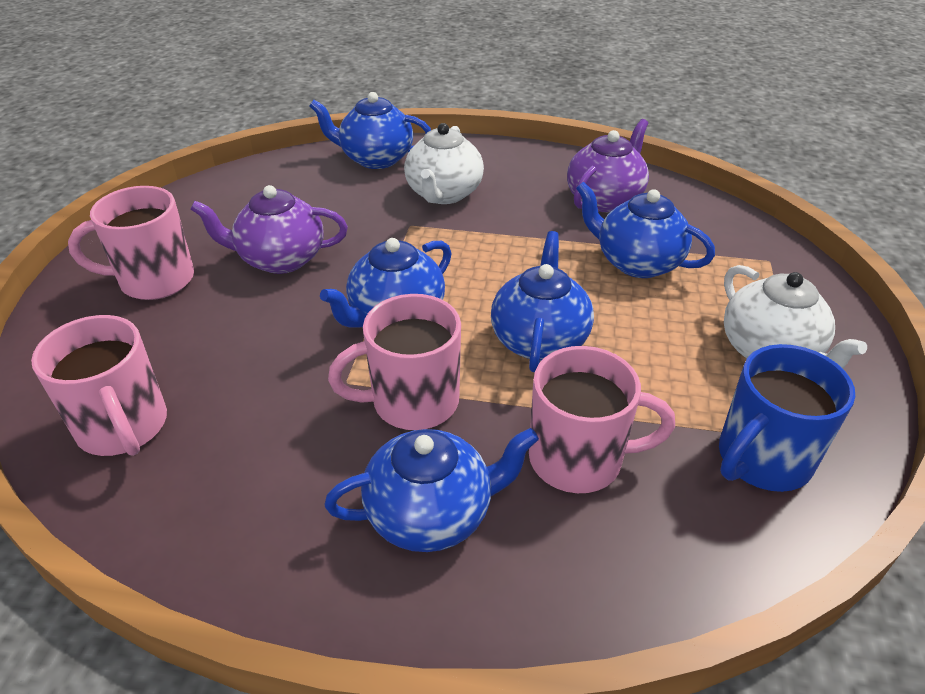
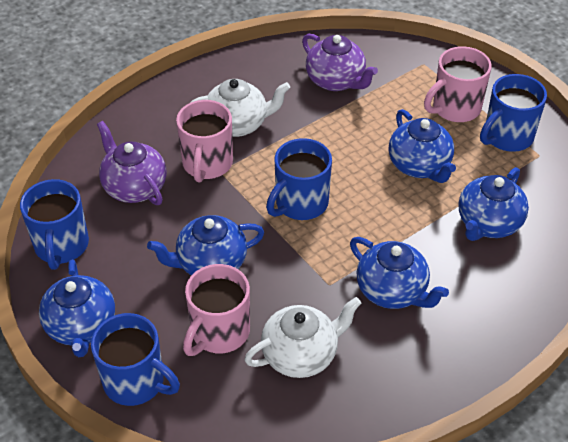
blue mug: [719,344,855,492] = 1 -> [20,179,89,270] [91,313,180,406] [266,138,332,220] [480,74,547,152] = 4
pink mug: [31,315,167,456] [68,186,194,300] [328,294,461,430] [529,346,675,493] = 4 -> [176,100,233,183] [183,264,250,356] [424,46,492,122] = 3

